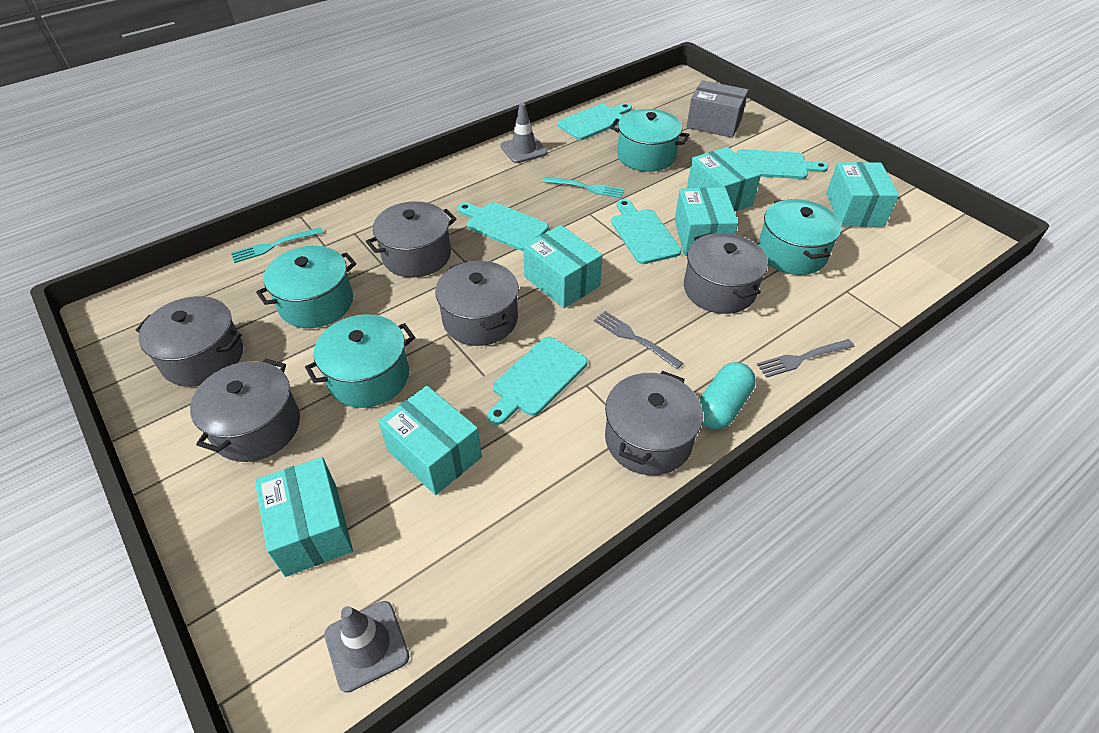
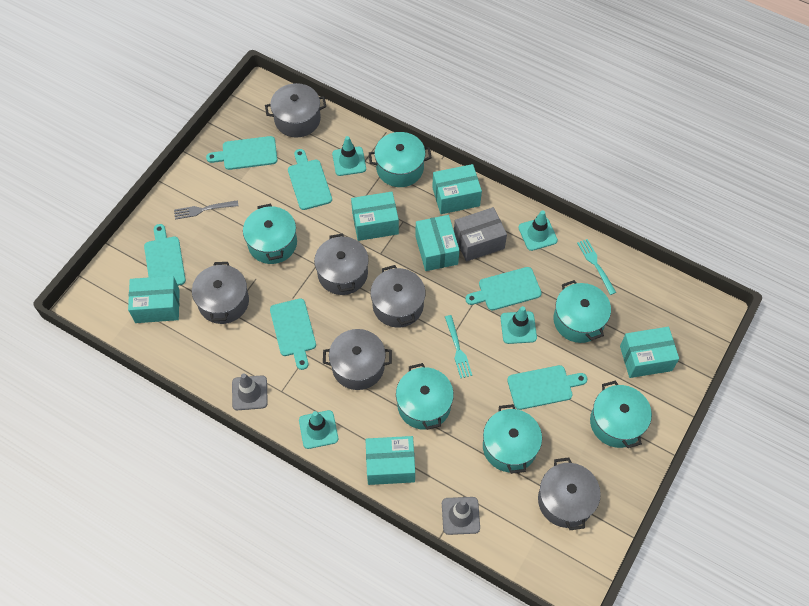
grey fork: [594,311,683,369] [757,339,855,378] = 2 -> [174,200,239,220] = 1
turquoise capsule: [699,362,756,429] = 1 -> none = 0
turquoise cutting board: [457,202,549,251] [487,337,588,425] [557,103,632,140] [611,199,682,264] [737,149,828,179] = 5 -> [144,224,186,286] [206,136,277,170] [270,298,316,370] [288,149,332,210] [465,267,542,310] [507,365,587,410] = 6
turquoise pot: [256,246,356,328] [305,314,415,408] [610,109,689,172] [758,199,842,275] = 4 -> [243,204,297,264] [369,132,432,187] [396,363,454,430] [483,404,542,474] [553,280,611,343] [590,380,652,448] = 6
turquoise traffic cone: none = 0 -> [299,410,338,449] [332,136,366,176] [500,306,537,344] [518,210,558,251] = 4

